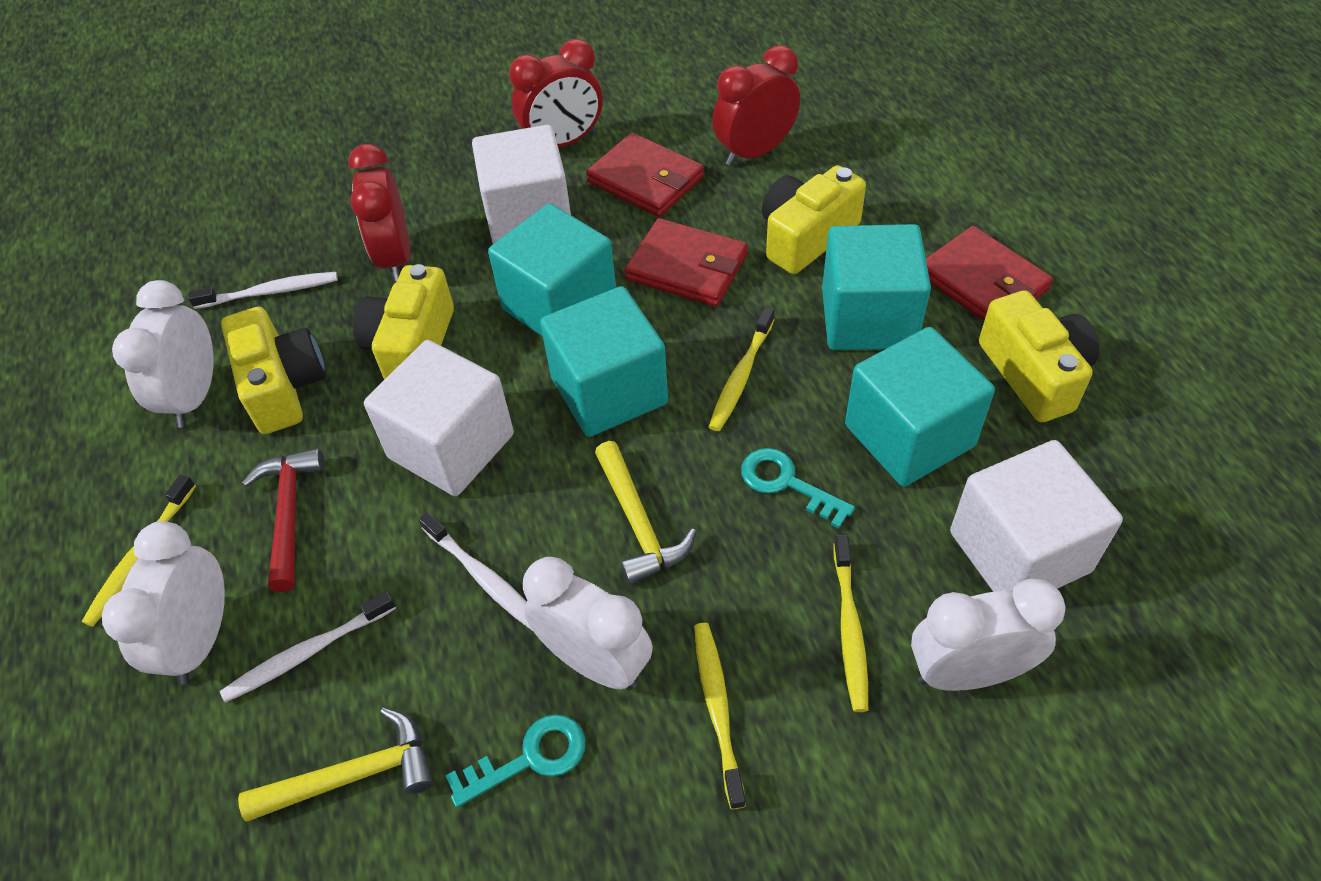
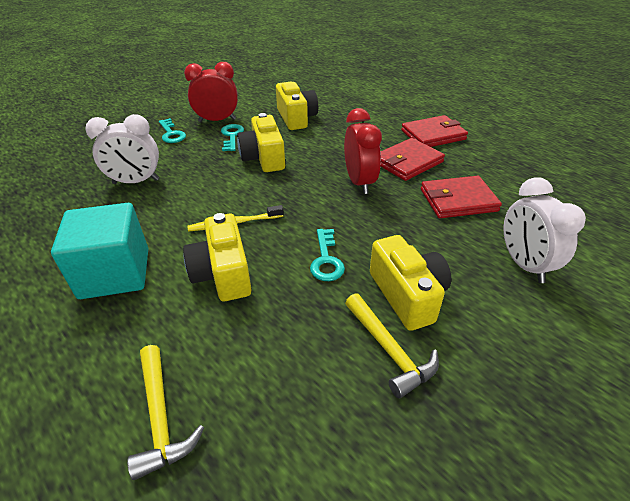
red clock: [348,144,410,282] [509,39,603,147] [712,45,800,166] = 3 -> [184,62,238,122] [344,108,382,194] = 2
red hammer: [242,448,325,592] = 1 -> none = 0
turquoise cube: [488,203,616,337] [540,286,668,437] [822,224,931,350] [845,327,995,487] = 4 -> [51,203,148,299] = 1
turquoise key: [445,714,585,808] [741,448,855,529] = 2 -> [159,118,186,143] [221,124,244,151] [310,229,345,281] = 3
white clock: [102,521,225,684] [112,280,214,428] [523,557,653,689] [911,579,1065,691] = 4 -> [85,114,159,184] [504,177,586,283] = 2
white cube: [364,340,514,496] [472,125,571,244] [950,440,1123,592] = 3 -> none = 0
white toothbrush: [188,272,338,309] [220,591,396,703] [419,512,534,632] = 3 -> none = 0
yellow toothbrush: [82,474,196,627] [694,623,746,809] [709,307,775,431] [833,535,868,712] = 4 -> [187,205,284,232] = 1

